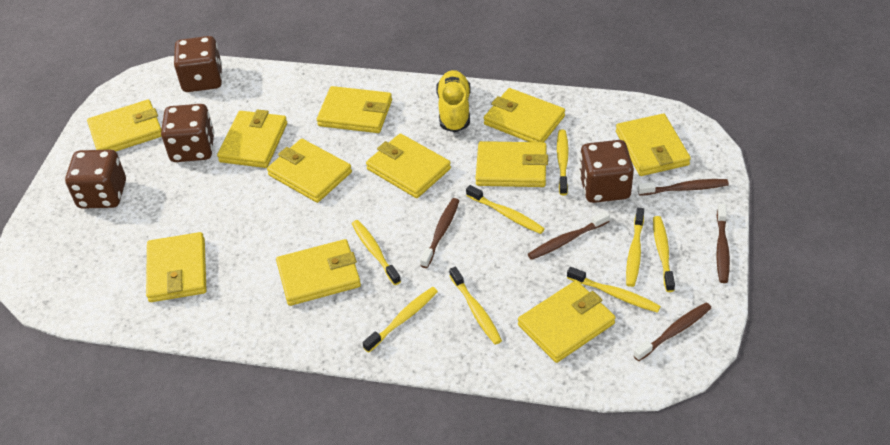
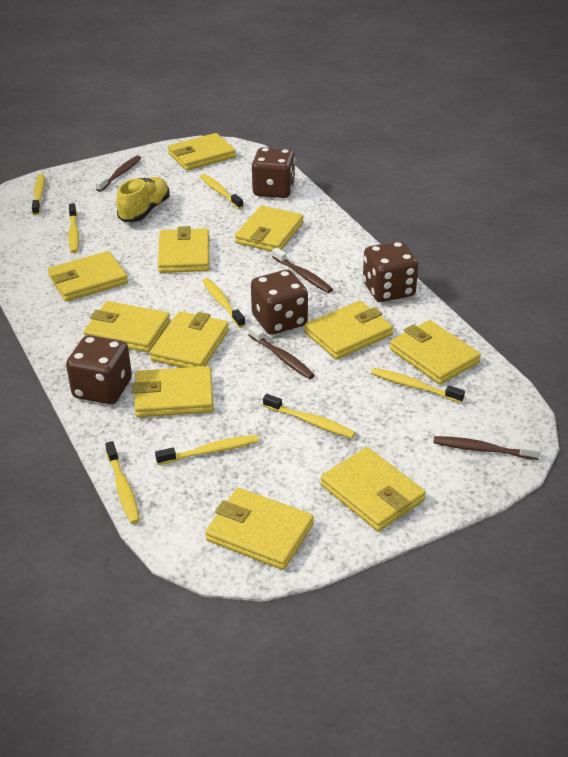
brown toothbrush: [420,198,459,268] [528,211,610,260] [633,303,711,361] [638,179,729,196] [716,204,730,283] = 5 -> [95,155,141,192] [248,325,315,379] [272,247,333,293] [433,436,541,460] = 4

